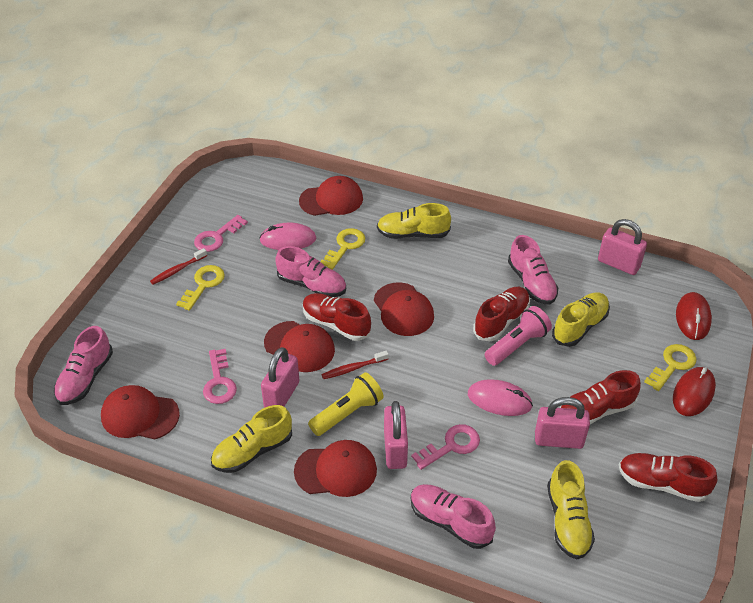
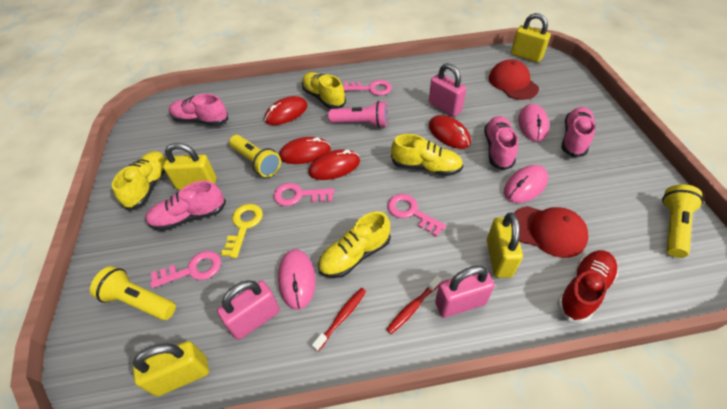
pink key: [194,215,248,252] [203,349,237,404] [411,424,480,470] = 3 -> [150,251,221,288] [273,183,334,206] [343,80,392,95] [388,194,446,237] = 4
pink mouse: [259,223,316,250] [468,379,533,416] = 2 -> [278,249,316,310] [504,165,548,203] [518,104,549,142] = 3
pink padlock: [261,347,299,408] [384,401,408,469] [535,397,590,449] [598,219,647,275] = 4 -> [217,280,280,340] [429,63,466,117] [435,265,495,318] = 3
red cap: [101,385,180,439] [264,321,335,372] [294,440,377,497] [299,176,363,216] [374,283,434,336] = 5 -> [489,59,539,100] [514,206,588,258] = 2
red mouse: [673,367,716,416] [676,292,712,340] = 2 -> [264,96,308,125] [279,137,331,164] [309,149,360,180] [428,115,471,149] = 4
red shoe: [303,293,371,341] [473,287,530,341] [560,370,641,424] [619,453,717,502] = 4 -> [557,250,618,323] = 1
yellow flashlight: [308,372,384,436] = 1 -> [90,266,176,320] [229,135,281,177] [662,184,704,258] = 3
yellow key: [176,265,225,311] [320,228,365,270] [644,344,696,391] = 3 -> [221,204,263,258] = 1
yellow padlock: none = 0 -> [133,341,209,396] [163,143,216,190] [487,213,523,278] [511,13,551,63] = 4

